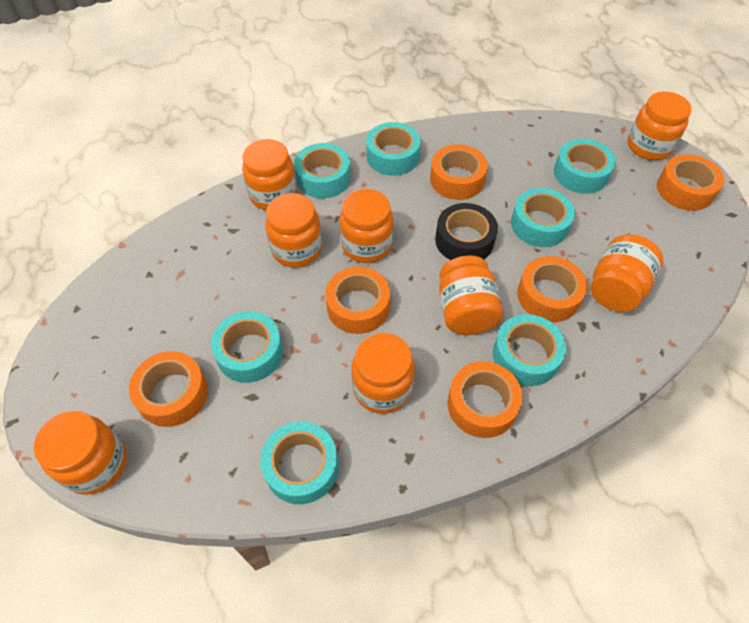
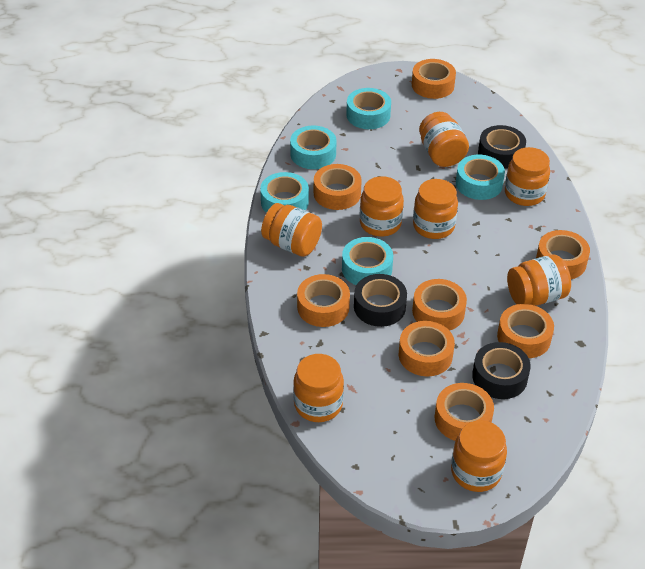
black tape: [435,203,498,260] = 1 -> [354,274,407,327] [472,342,531,399] [478,125,526,169] = 3
orange tape: [129,351,208,427] [325,267,390,334] [430,144,488,200] [447,361,523,438] [517,256,587,322] [657,154,724,211] = 6 -> [297,274,350,327] [314,164,362,210] [399,321,455,376] [412,59,456,99] [412,279,467,331] [435,383,494,441] [497,304,554,358] [536,230,590,279] = 8
turquoise tape: [211,311,283,383] [260,421,339,504] [294,143,351,198] [366,122,421,176] [493,314,566,386] [511,188,575,247] [554,139,616,194] = 7 -> [260,172,309,213] [290,126,336,169] [342,237,393,285] [346,88,391,129] [456,155,505,200] = 5

